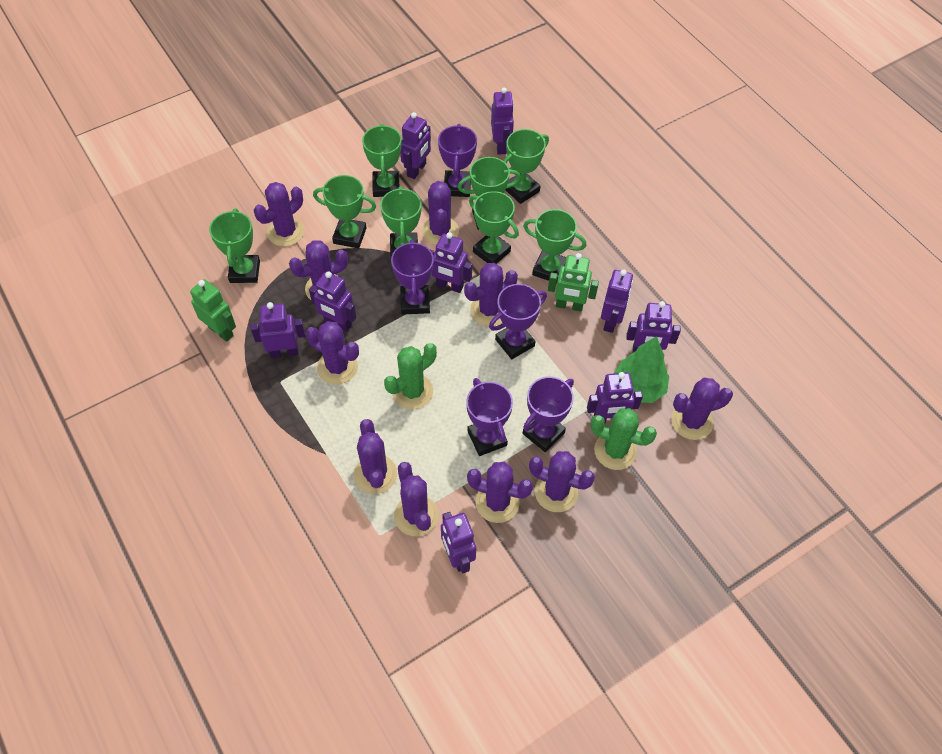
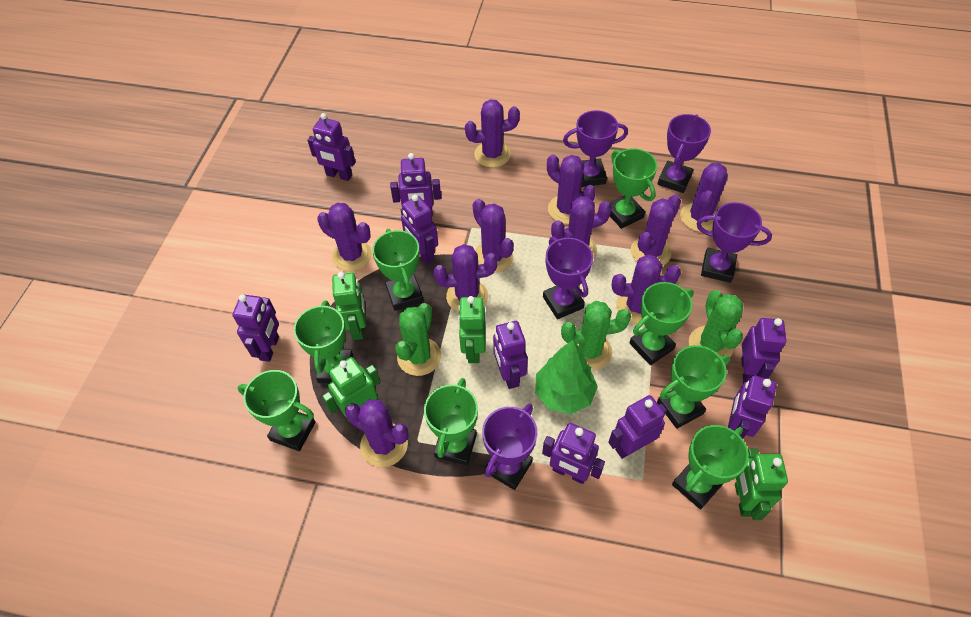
green cactus: [384,343,437,409] [590,408,657,470] = 2 -> [395,303,441,376] [561,301,631,370] [689,290,743,357] = 3
green robot: [190,279,236,342] [548,253,599,312] = 2 -> [322,357,380,423] [332,272,366,340] [458,296,485,363] [735,448,788,520] = 4

